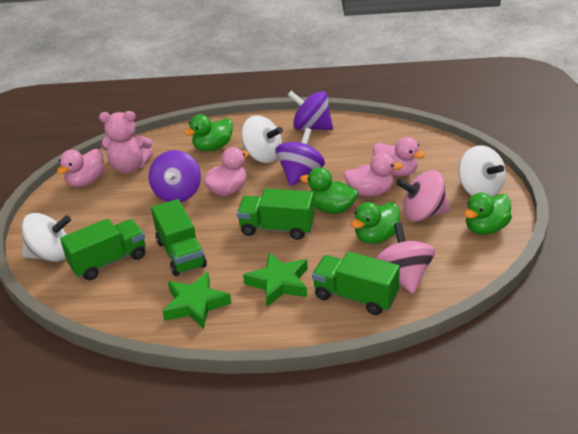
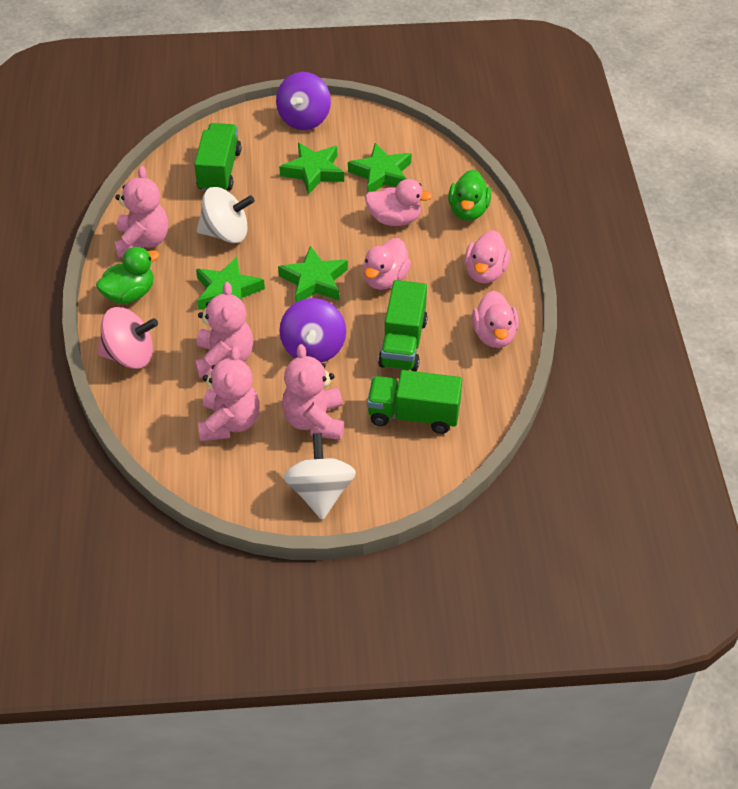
green duck: [184,114,233,151] [300,167,358,214] [351,202,400,244] [464,193,512,235] = 4 -> [96,247,159,304] [448,170,491,221] = 2
green star: [162,272,231,329] [243,252,308,307] = 2 -> [196,257,265,310] [278,246,348,302] [279,143,344,195] [348,143,411,192] = 4
green truck: [60,219,145,280] [151,199,207,276] [237,188,315,240] [312,252,400,315] = 4 -> [194,123,241,192] [367,370,462,434] [378,280,428,371] = 3
pink spinning top: [376,222,435,294] [396,170,450,221] = 2 -> [98,307,158,369] = 1
pink teddy bear: [99,111,153,173] = 1 -> [114,166,168,258] [195,282,253,378] [198,346,260,441] [282,344,344,440] = 4
purple spinning top: [149,150,201,202] [275,128,325,186] [288,91,333,130] = 3 -> [276,72,331,130] [279,298,346,363] = 2
white spinning top: [22,213,71,262] [241,115,283,163] [458,145,506,197] = 3 -> [197,187,255,243] [283,433,356,520] = 2

